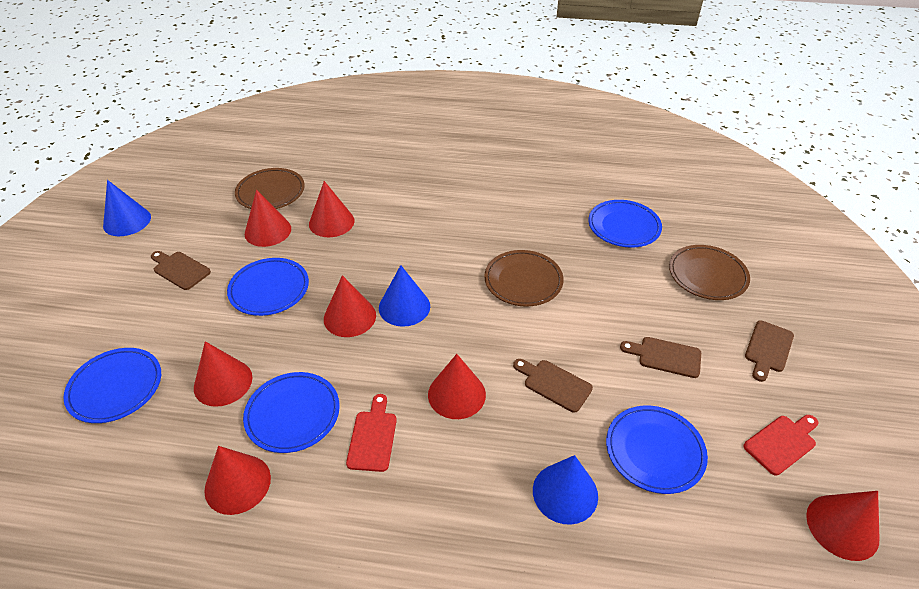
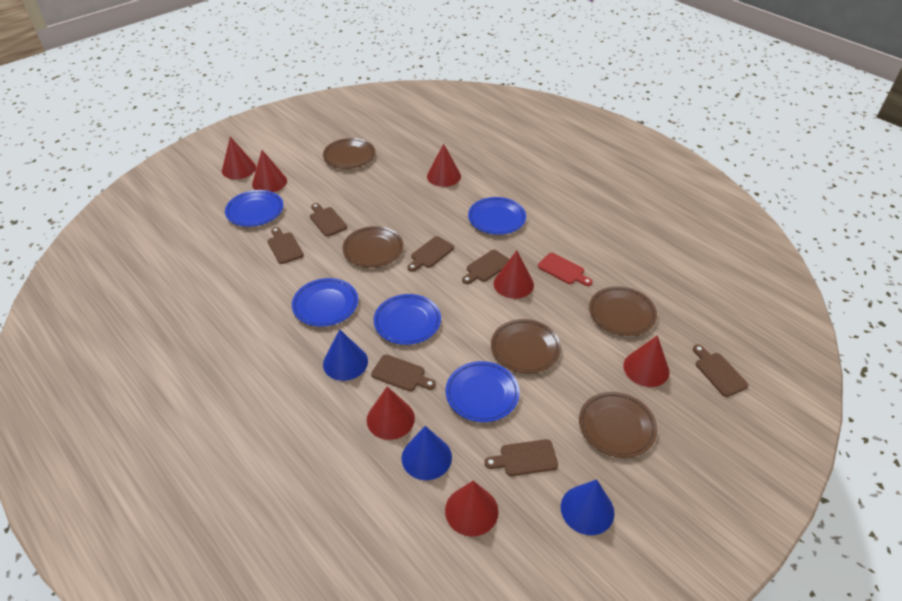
brown cutting board: [151,251,211,290] [513,359,593,413] [620,337,701,378] [745,320,794,382] = 4 -> [268,227,304,264] [310,203,347,237] [371,354,436,391] [407,236,454,272] [462,250,510,284] [484,439,558,476] [693,344,749,397] = 7
brown plate: [235,168,305,209] [484,250,564,307] [669,245,750,300] = 3 -> [323,138,375,169] [343,226,404,268] [491,319,561,374] [579,392,657,458] [589,286,657,336] = 5
red cutting board: [346,394,397,472] [743,415,818,475] = 2 -> [538,253,592,286] = 1

